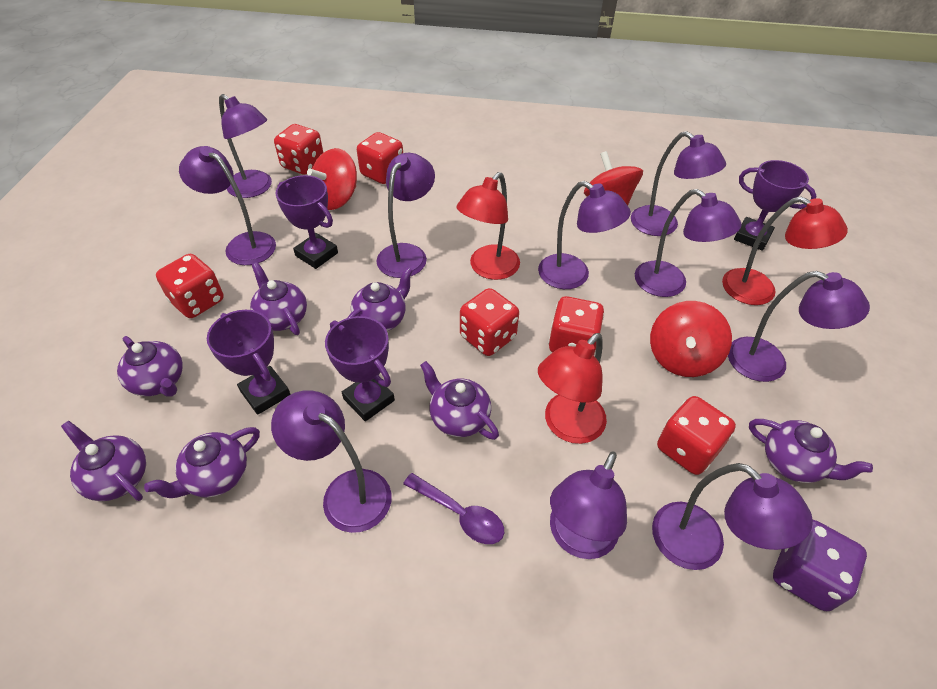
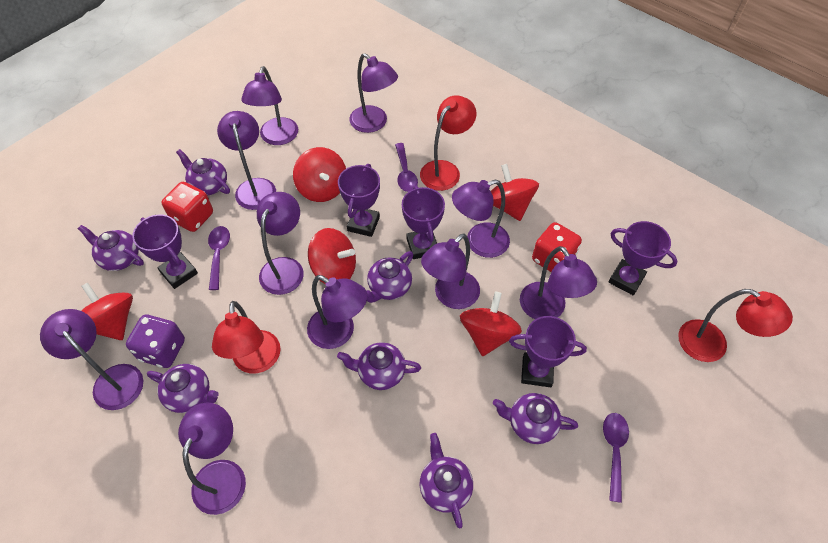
purple spoon: [403,473,504,544] = 1 -> [208,226,230,290] [395,143,418,192] [603,413,629,503] = 3
purple trophy: [207,310,291,415] [275,175,338,269] [325,316,395,421] [734,160,817,251] = 4 -> [132,214,198,289] [338,164,380,237] [402,186,445,259] [509,316,587,387] [609,221,677,295] = 5
red dice: [156,254,224,318] [274,124,323,175] [357,132,403,184] [460,288,519,356] [548,296,605,356] [657,396,736,475] = 6 -> [162,182,213,232] [532,222,582,272] = 2
red spinning top: [307,148,357,210] [584,151,643,206] [650,301,732,377] = 3 -> [81,282,133,340] [293,147,346,202] [308,228,356,284] [460,291,522,356] [491,164,539,221] = 5

